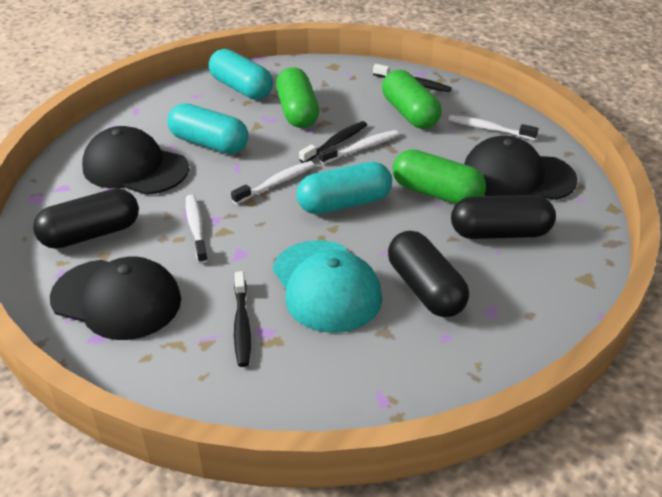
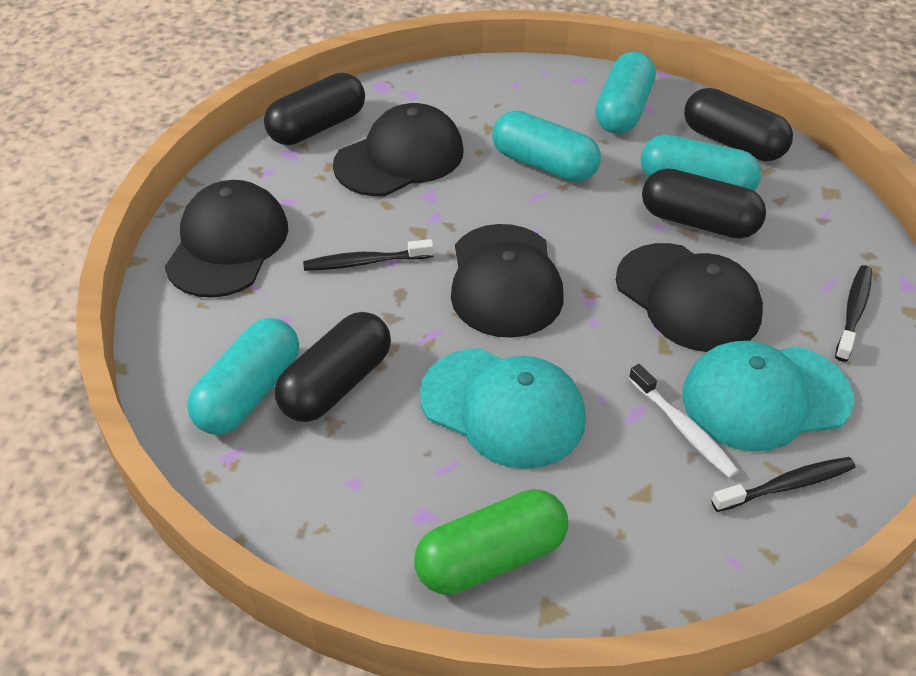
black cap: [50,256,181,340] [82,126,189,195] [464,136,578,200] = 3 -> [164,180,288,298] [333,103,463,196] [451,224,564,338] [616,243,763,352] = 4
black capsule: [33,188,139,249] [388,230,469,317] [451,195,556,239] = 3 -> [264,73,365,145] [275,312,391,422] [642,168,766,239] [684,88,793,161] = 4
green capsule: [276,67,319,128] [382,70,442,129] [393,149,486,204] = 3 -> [414,489,568,595] = 1
turquoise cap: [273,240,382,333] = 1 -> [420,348,586,469] [682,341,854,452] = 2
turquoise capsule: [167,103,249,154] [209,49,273,100] [296,162,392,214] = 3 -> [187,318,299,435] [492,111,601,182] [595,51,656,134] [641,135,761,191] = 4
white toothbrush: [186,195,208,264] [231,161,314,204] [319,130,399,164] [448,115,539,140] = 4 -> [629,364,739,478] = 1

